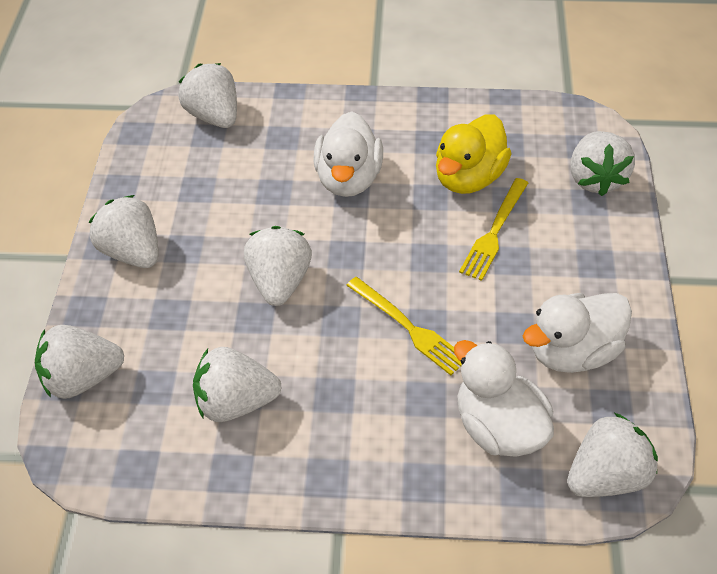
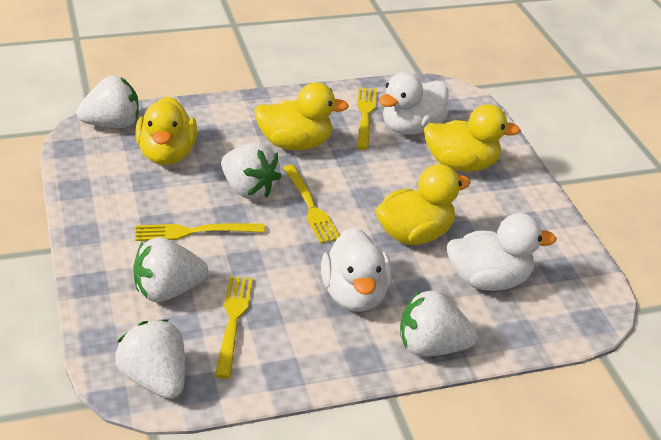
white strawberry: [35,325,124,399] [89,195,158,268] [178,63,237,128] [193,347,281,422] [244,226,312,306] [567,413,658,497] [570,131,635,196] = 7 -> [76,76,139,128] [115,320,185,399] [133,237,208,302] [221,143,282,199] [400,291,478,357] = 5
yellow duck: [436,114,512,194] = 1 -> [135,97,197,165] [254,82,349,150] [376,164,471,245] [424,104,521,171] = 4
yellow fork: [346,277,462,375] [459,178,528,281] = 2 -> [135,223,265,241] [215,276,253,379] [283,165,340,243] [357,87,377,150] = 4

